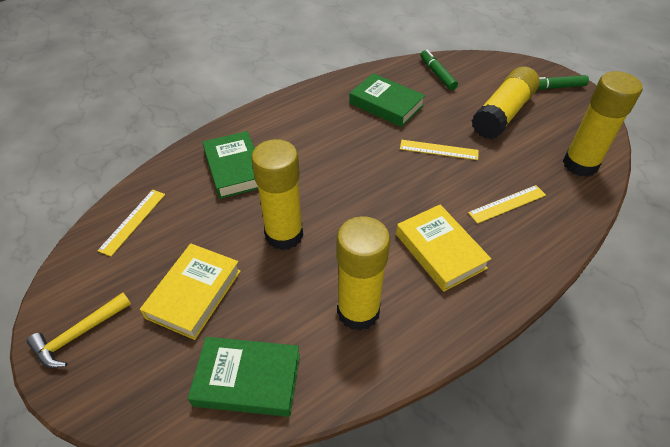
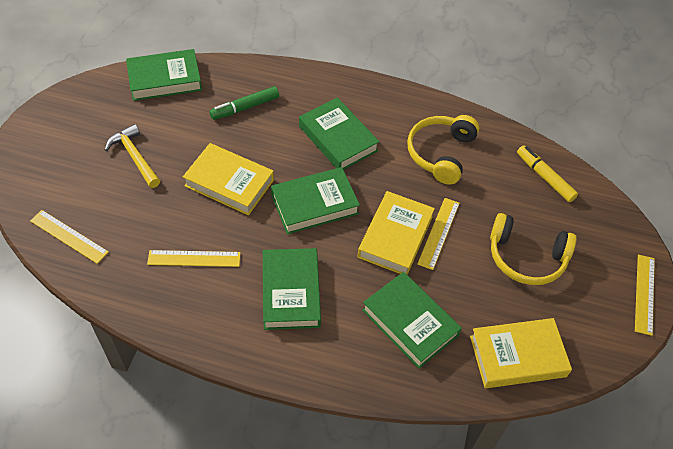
green book: [188,337,300,417] [202,131,258,199] [349,73,425,127] = 3 -> [126,49,202,101] [263,248,321,330] [271,167,360,234] [299,97,379,170] [362,272,462,369] = 5
green marker: [420,50,458,90] [537,75,589,90] = 2 -> [210,86,279,120] = 1
yellow book: [140,243,241,340] [396,204,491,292] = 2 -> [183,143,274,215] [357,191,435,275] [470,318,572,388] = 3
yellow glue stick: [251,139,303,250] [337,216,390,331] [472,66,540,139] [563,71,642,177] = 4 -> none = 0
yellow headphones: none = 0 -> [407,115,479,185] [490,213,577,285] = 2
yellow marker: none = 0 -> [517,145,578,202] = 1
yellow ruler: [97,190,165,256] [400,140,479,160] [468,185,546,224] = 3 -> [30,210,109,264] [147,250,241,267] [417,198,460,270] [635,255,655,336] = 4

